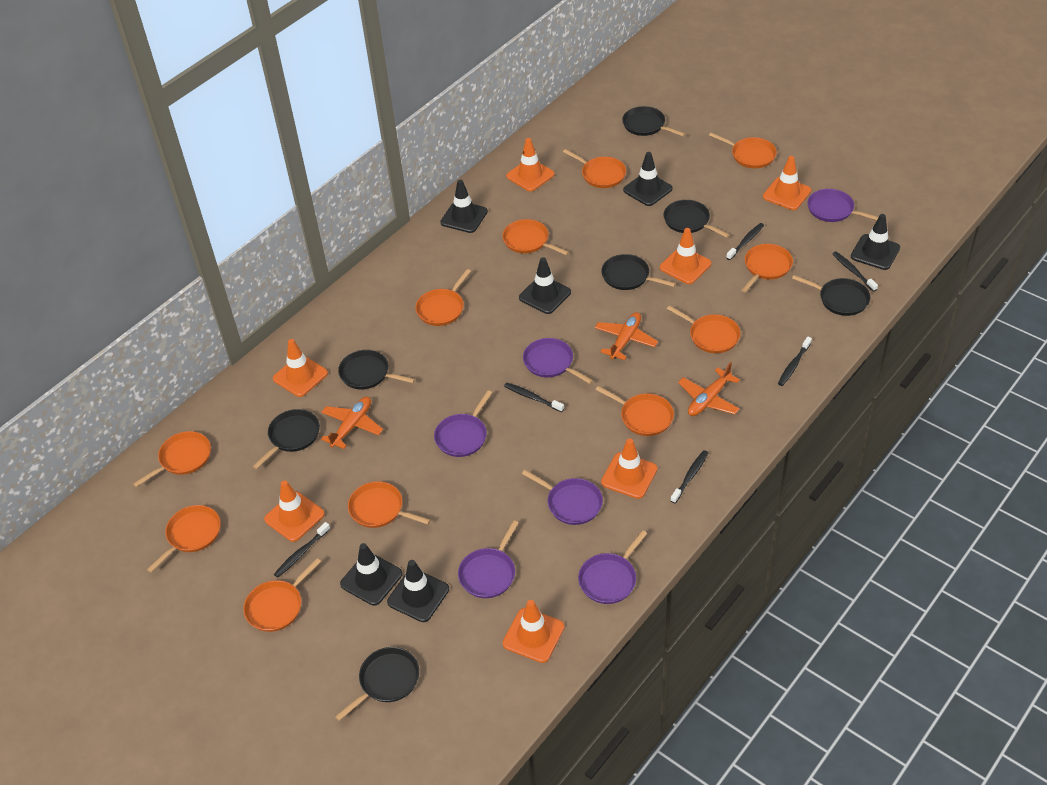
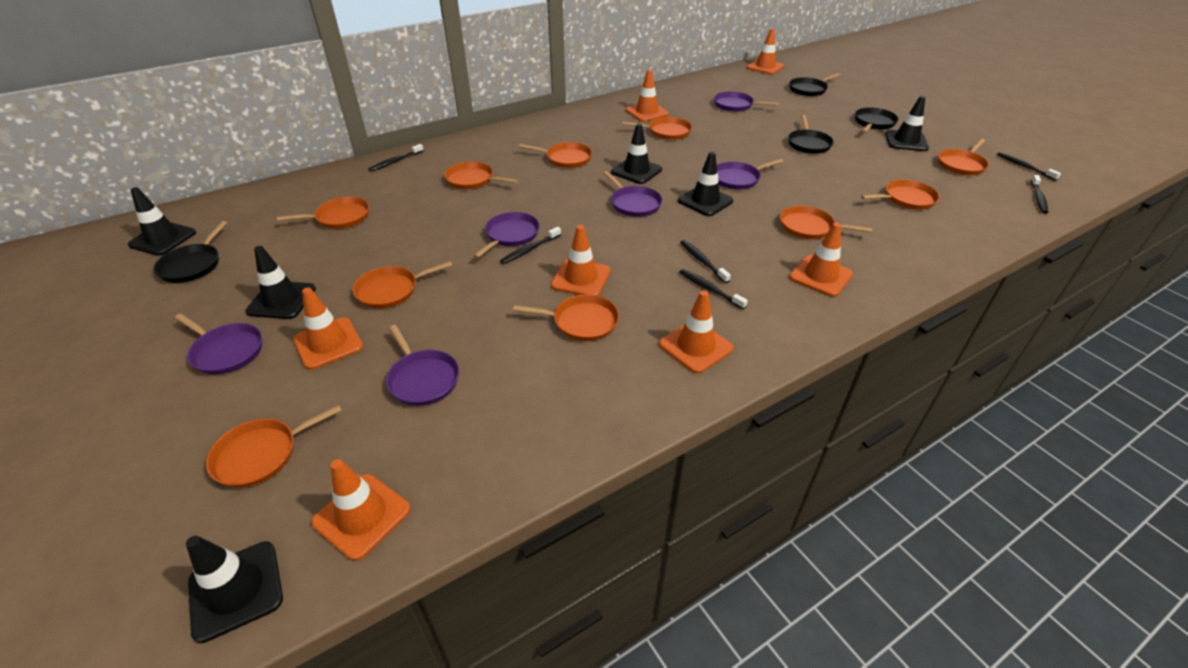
black pan: [253,409,320,469] [335,647,419,721] [338,350,415,390] [601,254,676,290] [622,106,686,136] [664,200,730,238] [792,275,870,316] = 7 -> [153,221,227,283] [788,115,834,154] [789,73,840,96] [855,108,899,133] = 4
orange pan: [133,431,211,487] [147,505,221,573] [243,558,321,632] [348,481,431,528] [415,269,471,326] [502,219,569,255] [563,149,626,188] [596,386,674,436] [667,305,741,353] [709,133,777,168] [741,244,793,293] = 11 -> [206,405,342,488] [277,197,369,229] [353,261,452,309] [444,162,518,189] [513,294,619,341] [519,142,592,168] [622,117,692,140] [780,206,873,239] [861,180,940,210] [938,139,989,175] = 10
orange plane: [321,397,383,449] [595,312,658,360] [678,362,740,416] = 3 -> none = 0

